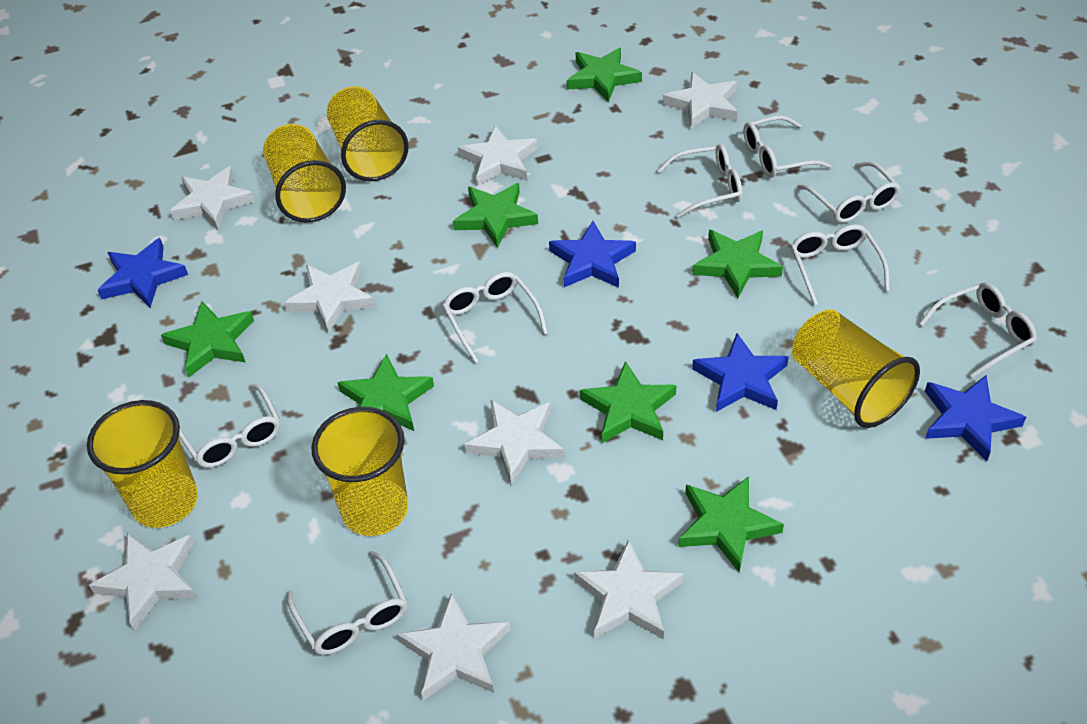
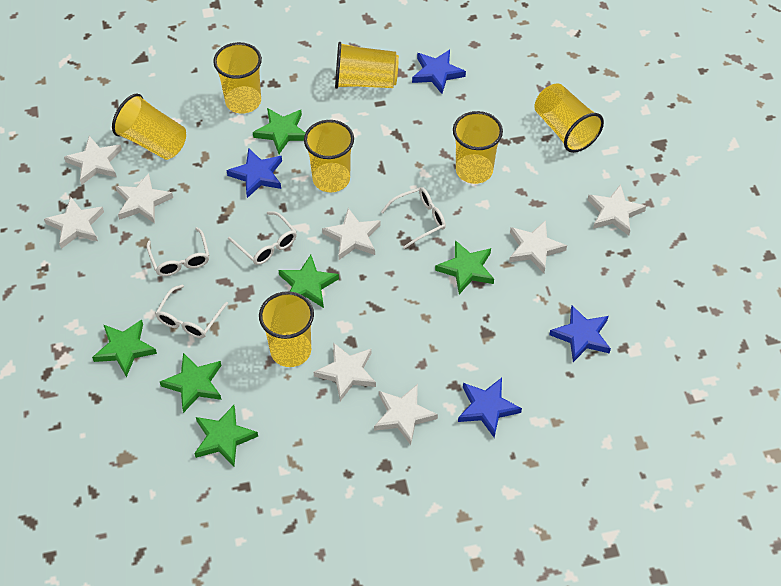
green star: [161,301,254,377] [337,354,434,431] [453,183,538,248] [567,48,642,102] [580,361,677,443] [678,476,784,572] [692,230,783,298] = 7 -> [92,320,157,377] [160,353,221,413] [194,405,258,466] [253,108,305,154] [278,255,339,308] [435,240,494,294] = 6
white glasses: [178,384,280,468] [287,551,407,655] [442,272,548,363] [657,144,742,218] [743,115,832,177] [791,224,890,305] [797,162,901,223] [919,283,1037,378] = 8 -> [146,227,210,276] [155,284,228,338] [228,211,297,265] [381,187,446,249] = 4
yellow cup: [87,400,198,528] [263,124,346,223] [311,407,408,536] [327,86,409,181] [792,309,920,428] = 5 -> [112,94,186,160] [213,42,262,114] [259,291,314,367] [304,120,354,192] [335,42,399,89] [453,111,503,184] [534,83,604,153] = 7

